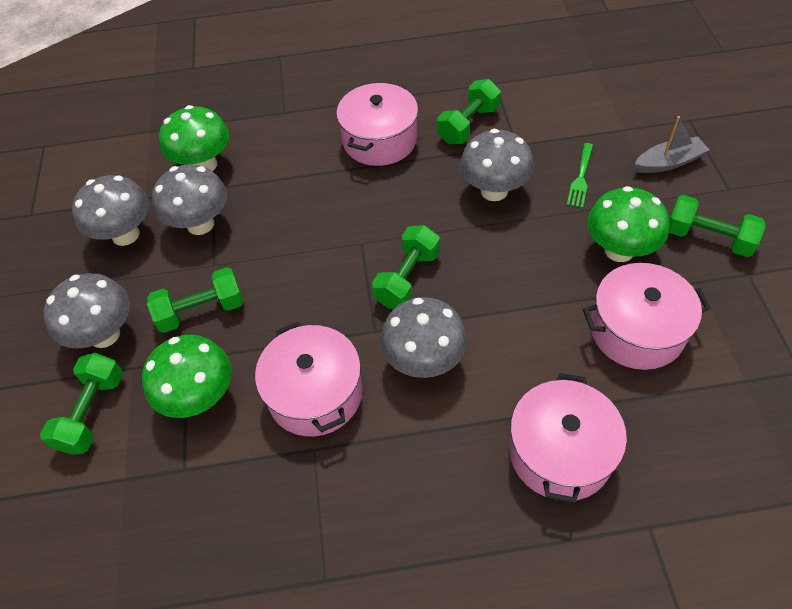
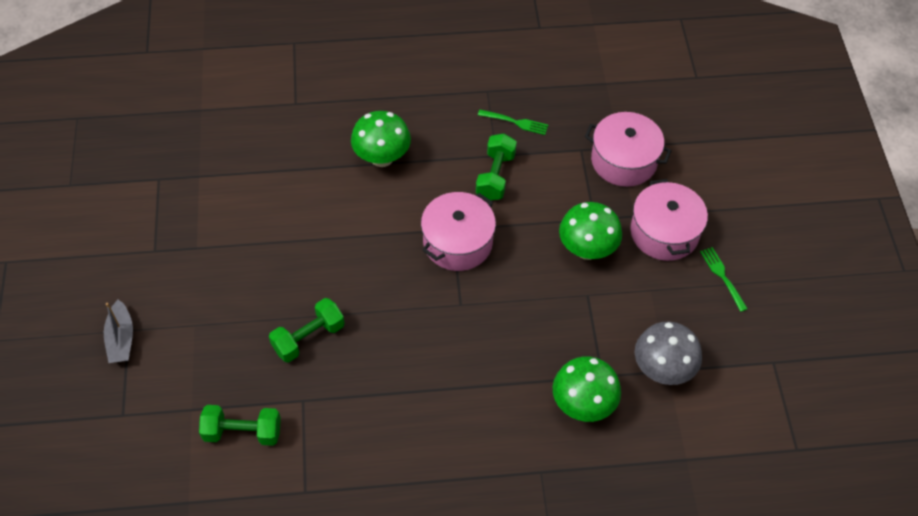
green dumbbell: [40,353,123,455] [147,267,243,333] [372,225,440,309] [437,79,501,144] [669,195,765,257] = 5 -> [199,405,281,446] [269,298,345,362] [476,134,517,200] = 3
green fork: [567,143,593,208] = 1 -> [478,110,548,135] [700,247,748,312] = 2
grey mushroom: [43,273,130,348] [72,175,149,246] [152,164,227,235] [380,297,467,378] [460,129,534,201] = 5 -> [635,322,702,385] = 1
pink pot: [255,322,363,436] [336,83,418,166] [509,373,627,503] [583,263,710,370] = 4 -> [421,192,496,271] [585,112,672,187] [630,179,708,261] = 3

